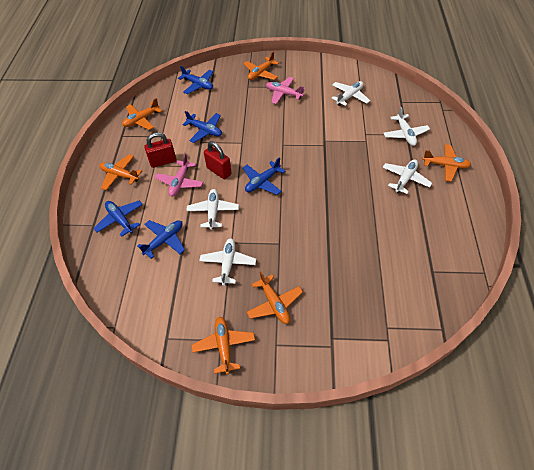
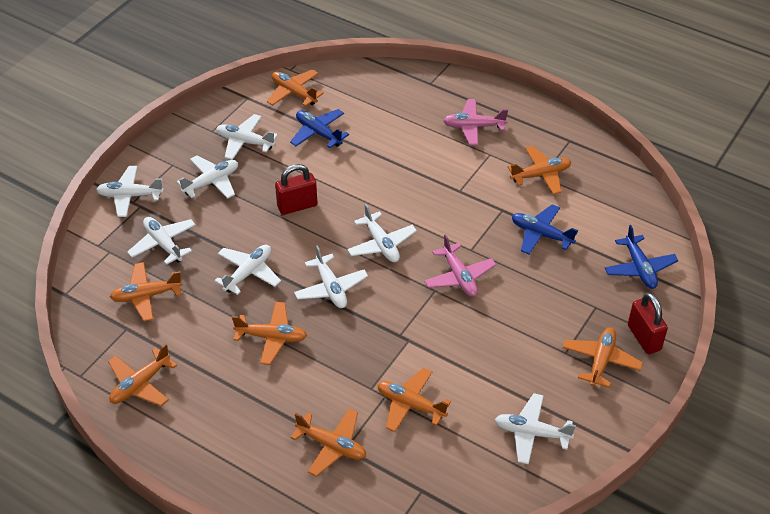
blue plane: [93,201,143,237] [137,220,185,259] [178,66,213,94] [183,111,222,143] [243,157,285,195] = 5 -> [290,109,349,148] [512,204,578,254] [605,225,678,289] = 3
orange plane: [100,154,142,190] [122,98,162,130] [191,316,255,374] [244,51,279,80] [246,271,303,324] [422,144,471,182] = 6 -> [108,344,177,406] [110,262,183,321] [232,302,307,365] [267,70,324,107] [290,409,366,477] [377,368,451,432] [508,146,571,195] [563,327,643,387] = 8
white plane: [186,189,239,230] [199,239,256,286] [332,81,370,106] [382,160,432,194] [384,107,430,146] = 5 -> [96,166,164,217] [127,217,196,265] [176,155,238,199] [214,245,281,295] [216,114,278,160] [294,245,368,308] [347,204,417,262] [495,393,576,464] = 8

